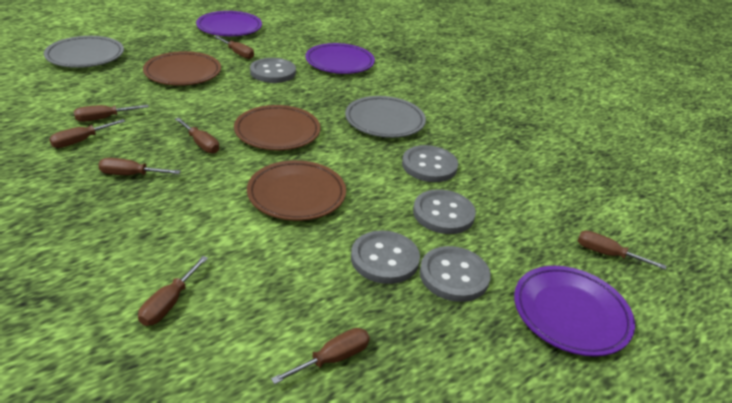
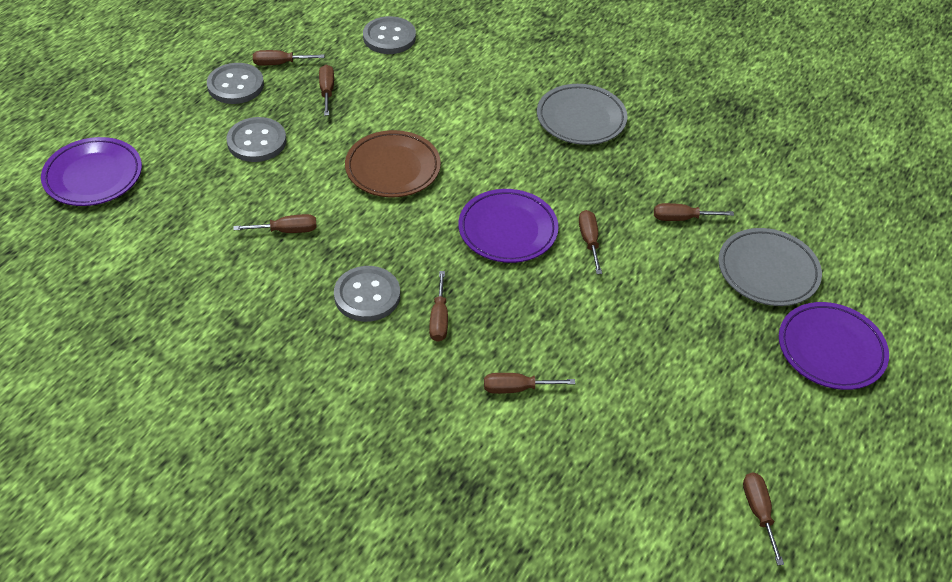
brown plate: [143,51,221,86] [234,105,321,150] [247,160,346,221] = 3 -> [345,130,441,197] = 1
grey button: [250,58,296,83] [351,230,420,284] [402,145,458,182] [413,189,476,234] [420,246,491,302] = 5 -> [207,63,264,104] [226,117,286,162] [334,266,400,322] [363,16,416,54] = 4

